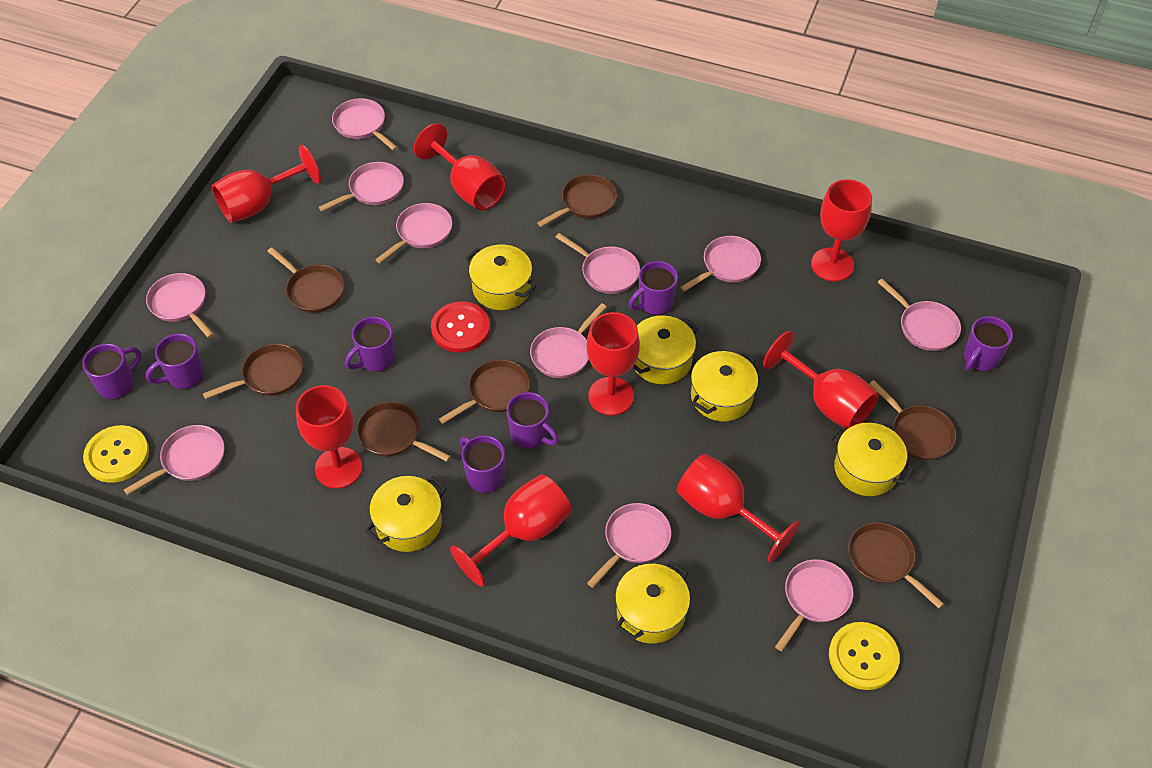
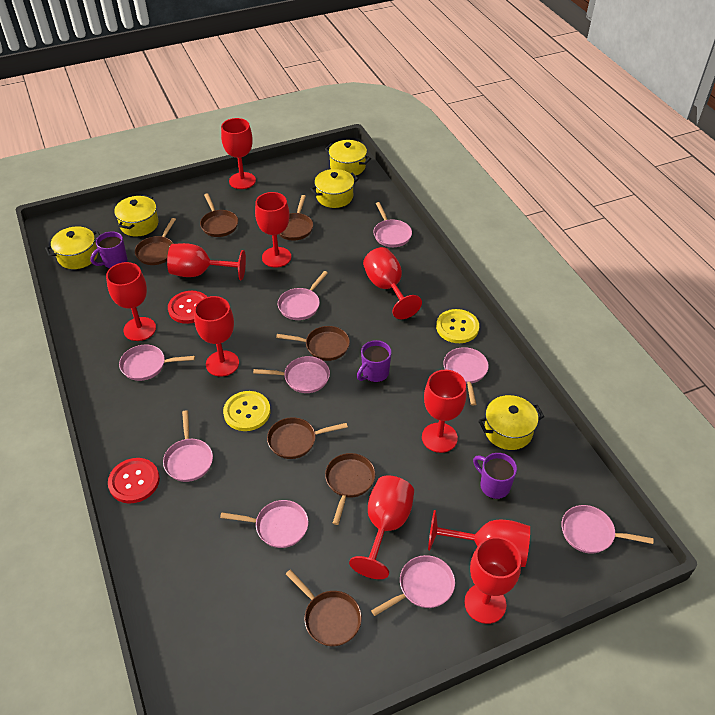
pink pan: [124,425,225,495] [146,273,214,338] [319,162,404,211] [332,98,398,151] [375,203,452,263] [530,303,607,378] [556,233,640,294] [587,503,671,588] [681,236,761,292] [775,559,854,651] [877,279,961,351] = 11 -> [119,345,195,381] [163,410,213,482] [220,500,309,548] [253,356,330,393] [278,271,328,320] [371,555,455,616] [373,202,412,247] [443,347,489,405] [561,505,654,553] = 9
purple mug: [82,344,141,399] [146,334,204,389] [345,317,395,372] [460,435,505,493] [507,392,559,449] [628,261,678,315] [964,316,1013,371] = 7 -> [90,231,127,269] [357,340,392,382] [473,453,517,499] = 3
red button: [431,302,490,352] = 1 -> [108,458,160,503] [168,291,207,324] = 2
red goblet: [212,145,321,223] [296,385,363,489] [414,123,506,210] [450,474,572,587] [587,312,640,416] [676,454,800,563] [763,331,879,429] [811,179,872,281] = 8 -> [106,262,156,341] [167,243,246,281] [194,296,239,377] [221,118,256,189] [255,192,291,268] [349,476,414,579] [363,247,422,319] [422,370,466,453] [428,510,530,567] [464,537,521,624] = 10
yellow pot: [365,476,446,552] [465,245,537,310] [615,561,690,644] [633,315,698,384] [691,350,758,421] [828,423,915,496] = 6 -> [45,226,100,269] [114,195,159,236] [310,169,359,208] [325,140,371,175] [478,395,545,450] = 5

